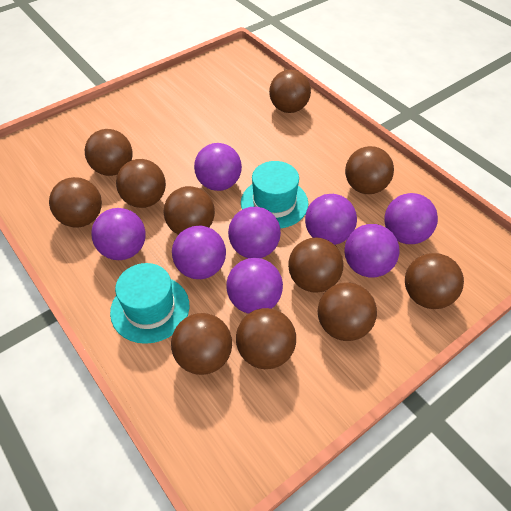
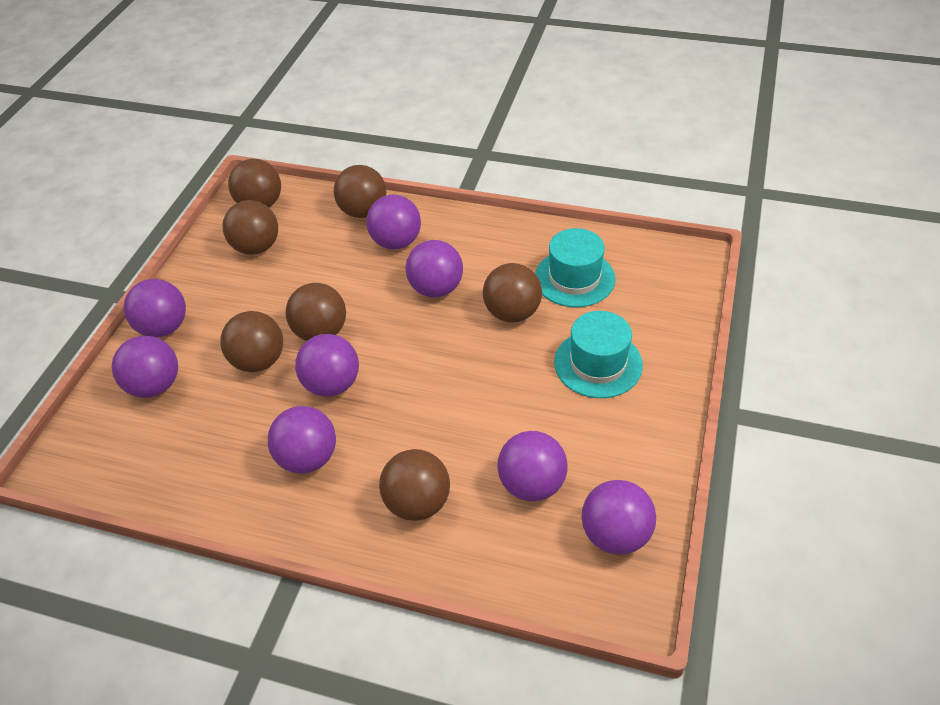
brown ball: [49,177,102,228] [85,129,133,176] [116,159,166,208] [163,186,215,235] [171,313,232,375] [236,308,296,369] [269,70,311,113] [288,238,344,293] [318,282,377,341] [345,146,394,194] [405,253,464,309] = 11 -> [220,311,283,372] [223,200,278,255] [228,159,281,207] [286,283,346,341] [334,165,386,218] [379,449,450,521] [483,263,542,322] = 7

